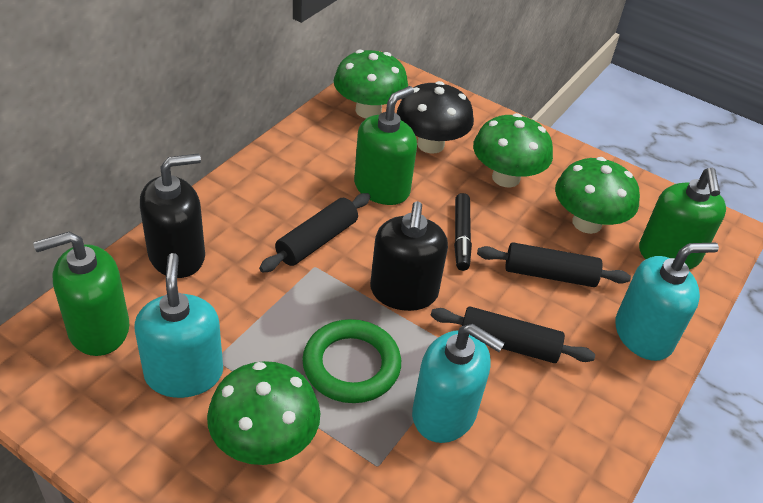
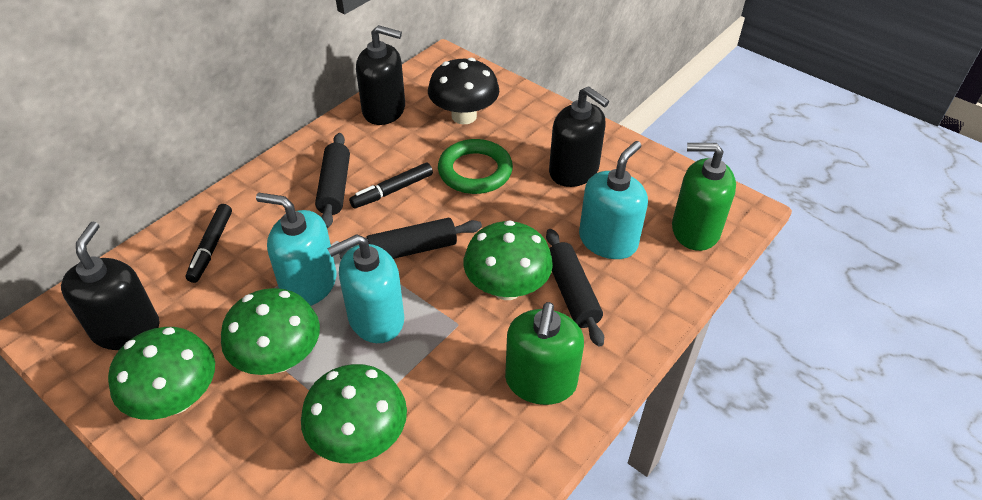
black marker: [454,193,472,271] = 1 -> [186,204,232,283] [349,163,433,208] = 2
black soap dispenser: [140,154,205,278] [370,201,448,311] = 2 -> [61,222,159,350] [356,25,405,125] [549,86,609,187] = 3
green soap dispenser: [33,232,129,356] [354,86,417,205] [639,168,726,270] = 3 -> [505,302,584,405] [672,143,736,251] = 2

